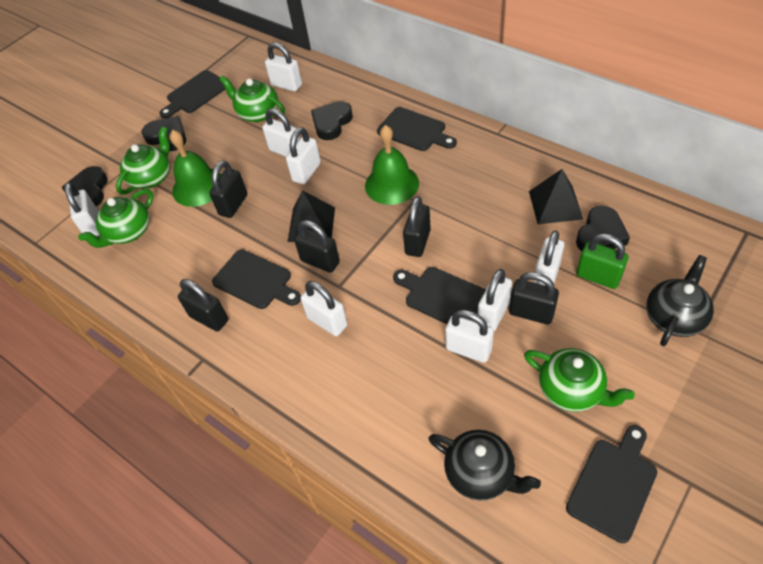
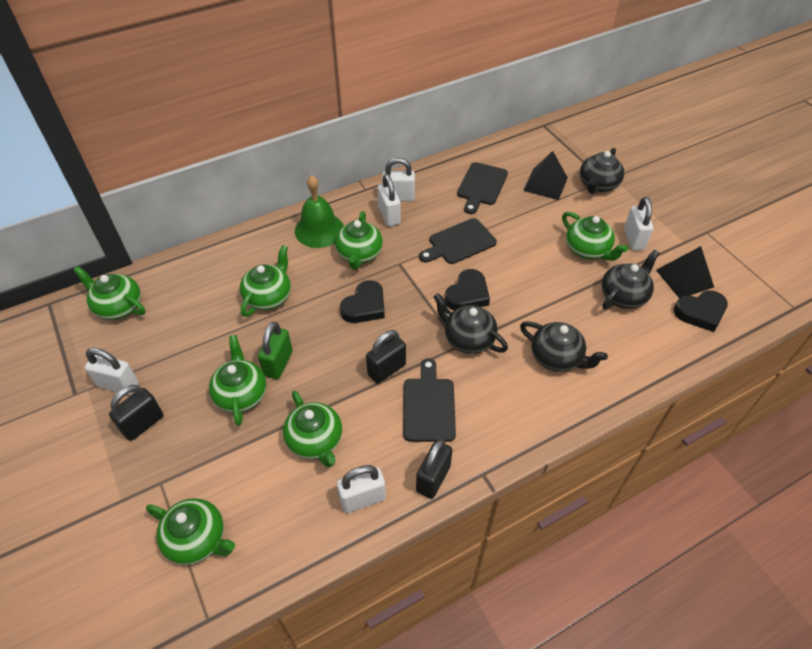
black cutting board: [159,70,225,118] [212,249,301,309] [377,107,457,151] [393,267,486,324] [566,425,657,543] = 5 -> [403,358,456,442] [419,218,497,264] [457,162,508,214] = 3
black heart: [62,166,108,206] [141,116,186,151] [311,101,353,140] [576,206,630,251] = 4 -> [340,280,385,323] [445,269,490,310] [674,290,728,332] = 3
black padlock: [178,279,228,332] [209,160,247,218] [294,220,340,273] [403,196,431,257] [509,272,559,325] = 5 -> [109,385,163,441] [366,330,406,384] [416,439,452,499] = 3
black teapot: [428,430,541,501] [646,255,714,346] = 2 -> [433,293,508,354] [520,321,608,372] [580,148,624,194] [602,250,659,310] = 4
green bell: [170,130,221,207] [365,125,419,205] = 2 -> [295,175,344,248] = 1
green teapot: [78,189,153,248] [116,127,170,195] [219,76,285,122] [524,348,635,412] = 4 -> [73,266,145,320] [146,498,235,565] [209,335,266,426] [240,245,291,317] [283,390,342,467] [335,211,383,270] [562,212,628,261] = 7
white padlock: [64,182,100,236] [262,108,300,157] [265,43,302,91] [286,127,321,184] [301,281,347,336] [445,310,494,363] [478,269,512,331] [533,230,564,286] = 8 -> [85,348,139,395] [337,465,386,513] [378,174,401,226] [382,158,415,201] [624,197,653,250] = 5

